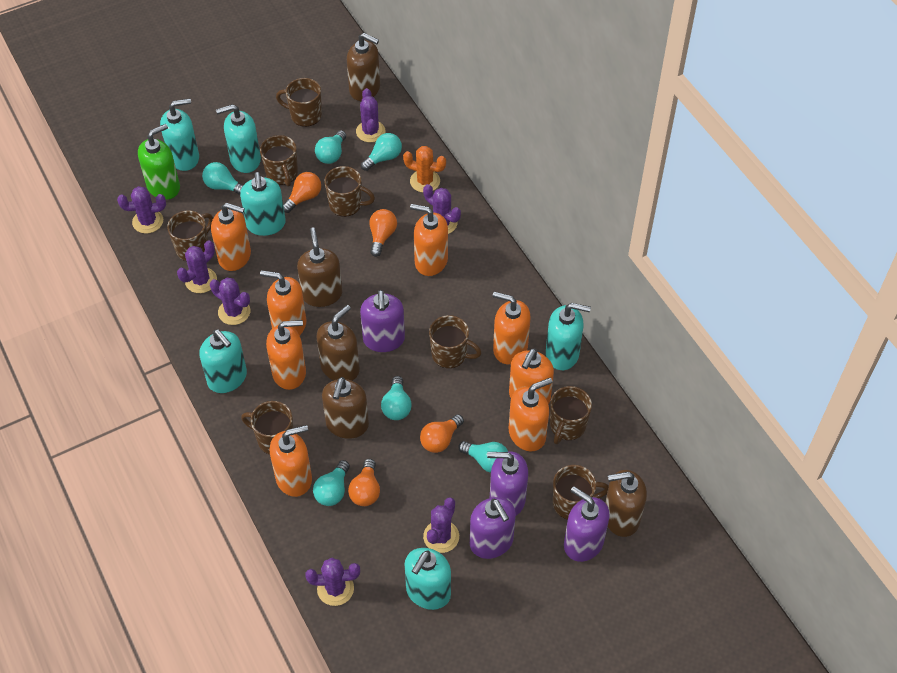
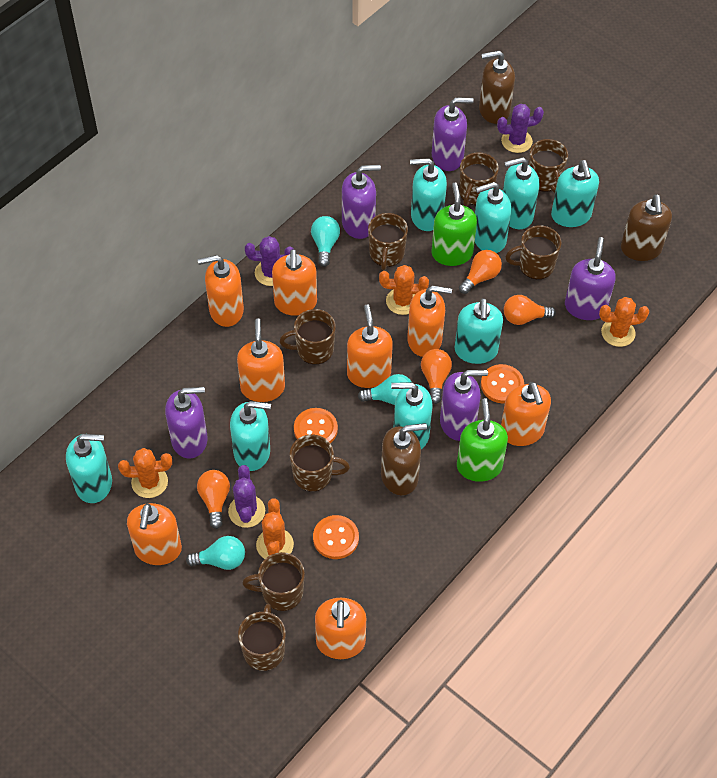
brown soap dispenser: [297,227,342,307] [317,305,360,381] [322,377,369,439] [347,33,380,101] [605,470,647,537] = 5 -> [381,423,427,495] [479,51,515,124] [621,194,672,261] = 3
green soap dispenser: [138,124,180,200] = 1 -> [432,183,477,266] [457,398,508,482] = 2
orange button: none = 0 -> [294,408,338,443] [313,515,359,559] [481,364,524,403] = 3
orange cactus: [403,146,446,193] = 1 -> [118,448,172,498] [256,499,294,559] [379,265,429,315] [599,297,649,347] = 4
purple cactus: [117,186,166,234] [177,240,217,293] [210,278,250,325] [305,558,360,606] [356,88,385,142] [423,184,461,234] [423,497,459,553] = 7 -> [228,465,265,528] [245,236,293,286] [497,104,544,153] = 3
purple soap dispenser: [360,290,405,352] [470,497,516,559] [487,451,528,515] [564,486,610,562] = 4 -> [165,387,208,458] [342,165,381,239] [432,97,474,171] [440,370,488,441] [565,237,616,320] = 5
turquoise light bulb: [202,162,244,195] [313,460,350,506] [315,130,346,164] [361,133,402,171] [381,376,412,420] [458,441,508,473] = 6 -> [186,536,245,570] [311,216,340,267] [358,374,411,405] = 3
turquoise soap dispenser: [160,98,199,171] [199,330,247,393] [216,104,261,173] [240,172,286,236] [405,548,451,610] [546,303,591,370] = 6 -> [66,434,112,503] [230,401,271,471] [391,382,433,449] [410,158,447,231] [455,298,503,364] [475,182,512,253] [503,157,539,229] [551,160,599,227] = 8

